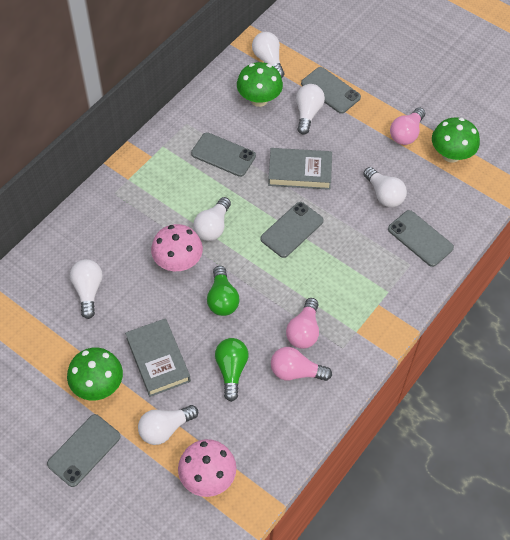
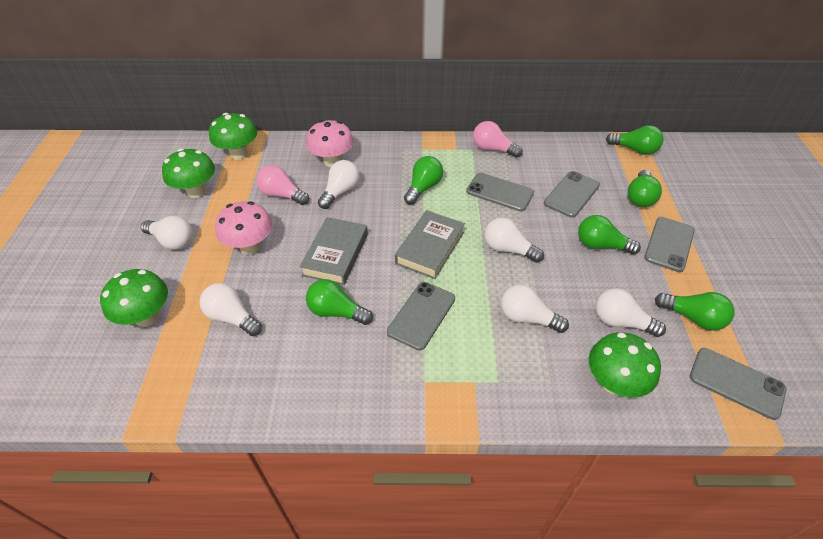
green light bulb: [207,266,239,316] [215,338,249,402] = 2 -> [306,279,373,325] [404,156,443,205] [578,215,641,255] [606,125,663,155] [628,170,662,207] [655,292,735,331] = 6
green mushroom: [67,347,123,401] [237,62,283,107] [432,117,480,163] = 3 -> [100,269,168,327] [162,149,215,198] [209,113,257,160] [589,332,661,397] = 4
pink light bulb: [271,347,332,381] [286,298,319,349] [390,107,425,145] = 3 -> [256,165,309,205] [473,121,523,158] = 2

